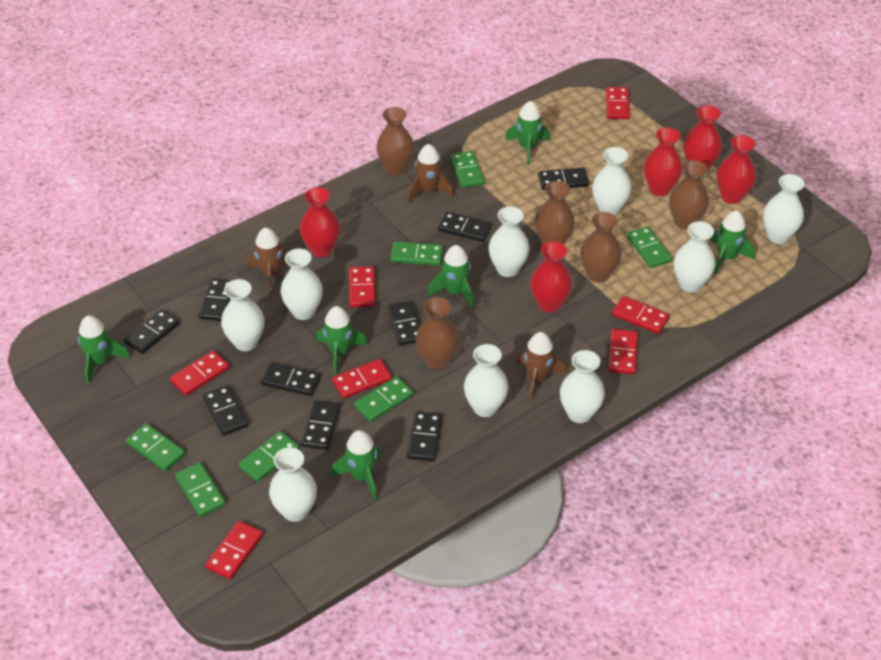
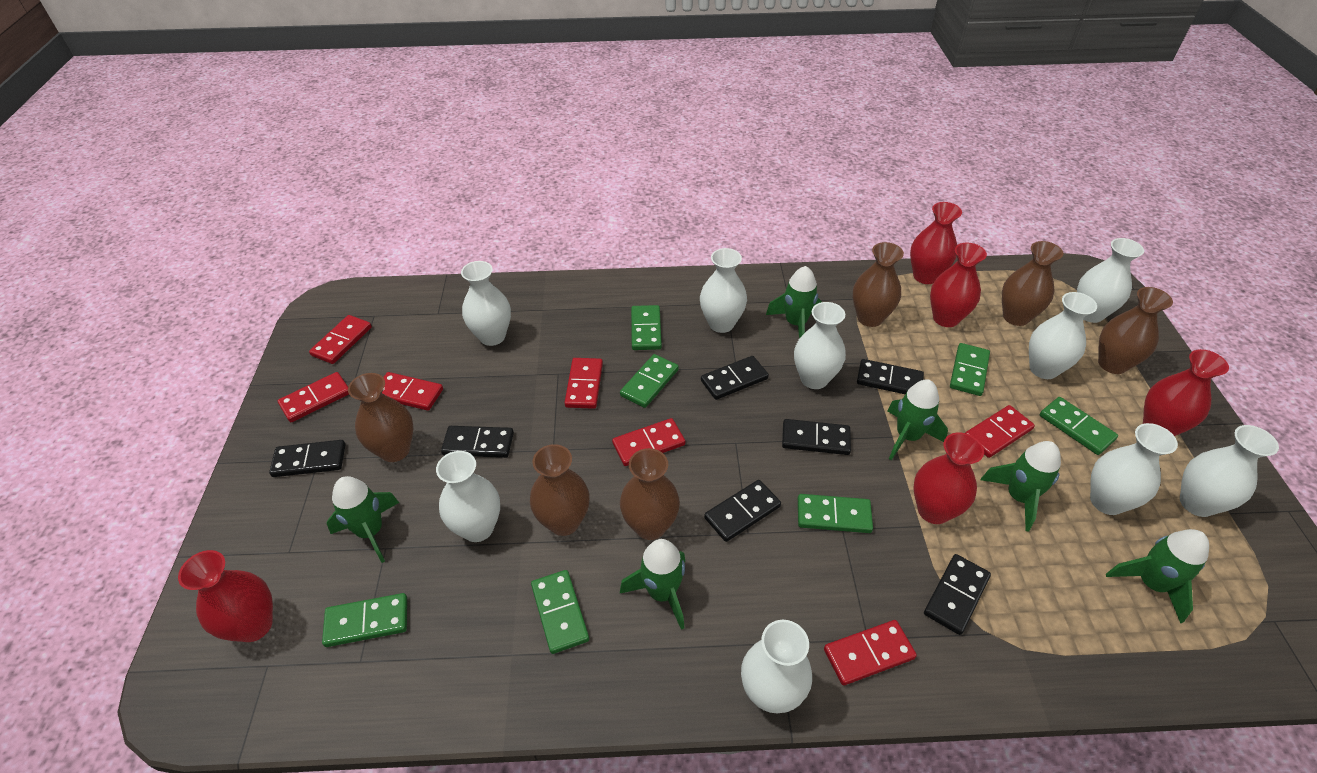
black domino: [124,309,180,354] [198,279,232,321] [203,385,248,436] [261,362,321,396] [301,400,340,450] [387,301,420,346] [407,411,442,461] [438,212,492,242] [538,167,589,190] = 9 -> [269,440,346,477] [441,426,514,458] [701,356,769,400] [704,480,781,542] [782,419,851,455] [857,359,924,394] [924,554,991,635] = 7
brown rocket: [247,227,288,295] [407,144,454,203] [515,332,566,401] = 3 -> none = 0
brown vase: [376,107,414,175] [416,297,459,369] [535,181,575,245] [580,212,621,283] [669,160,709,230] = 5 -> [348,373,414,462] [530,444,590,536] [620,448,680,540] [853,242,904,327] [1002,241,1063,326] [1098,287,1173,374] = 6

